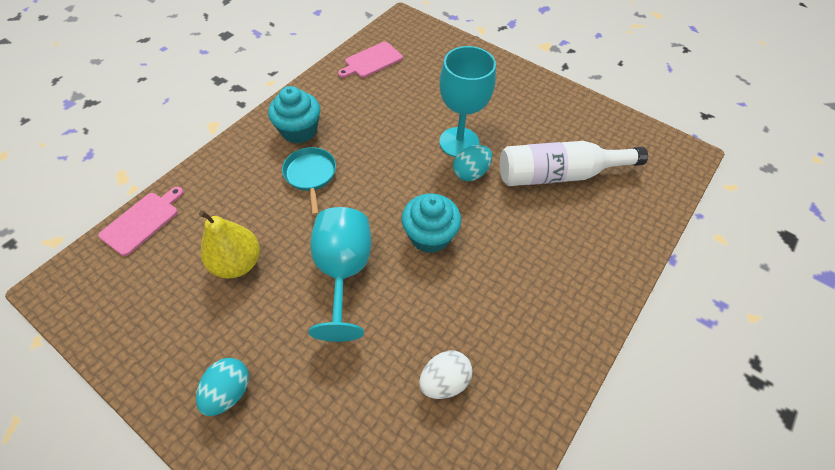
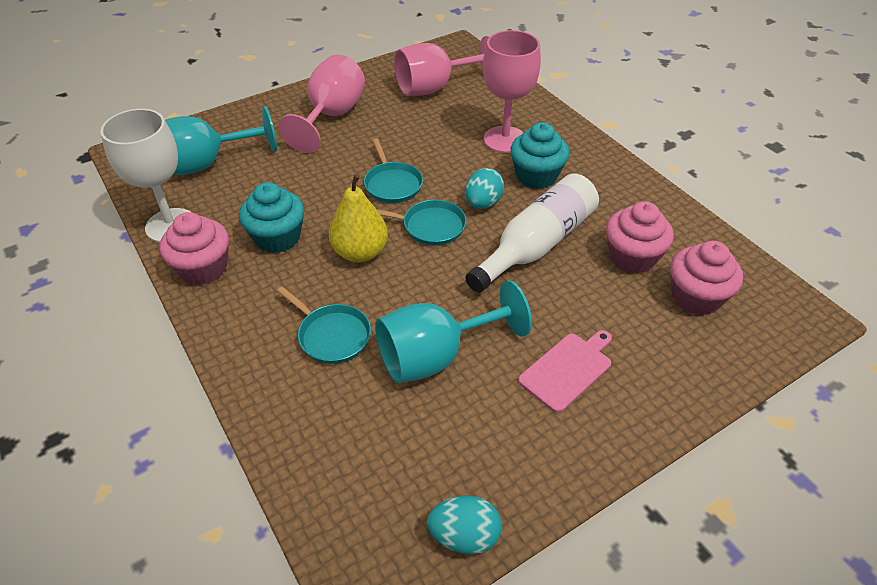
pink cupcake: none = 0 -> [160,212,229,285] [606,201,674,274] [670,241,743,315] = 3
pink cutting board: [98,187,184,256] [338,42,403,78] = 2 -> [518,330,612,413] = 1
pink goblet: none = 0 -> [279,55,365,153] [394,36,490,96] [483,30,541,153] = 3
turquoise pan: [282,147,336,215] = 1 -> [277,286,371,364] [364,138,423,203] [376,200,466,246] = 3
white egg: [419,350,473,399] = 1 -> none = 0
white goblet: none = 0 -> [100,109,190,242] = 1

